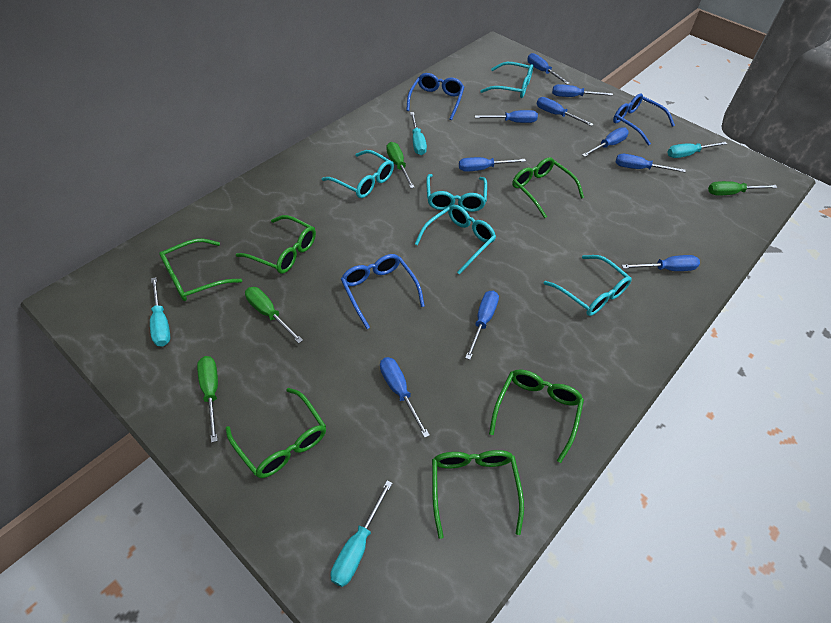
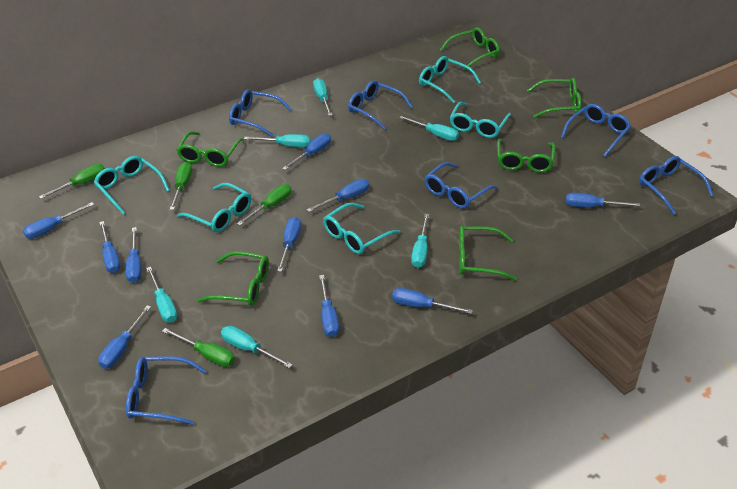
blue glasses: [341,254,425,329] [406,73,464,120] [613,93,675,145] = 3 -> [126,356,206,425] [229,89,291,137] [348,80,413,130] [424,162,497,209] [561,104,631,157] [639,156,714,215] = 6
turquoise screwdriver: [150,277,170,346] [331,480,392,587] [410,112,427,155] [667,142,727,158] = 4 -> [146,267,177,323] [221,326,293,368] [244,134,310,147] [313,78,332,116] [399,116,459,141] [411,214,429,268] = 6

